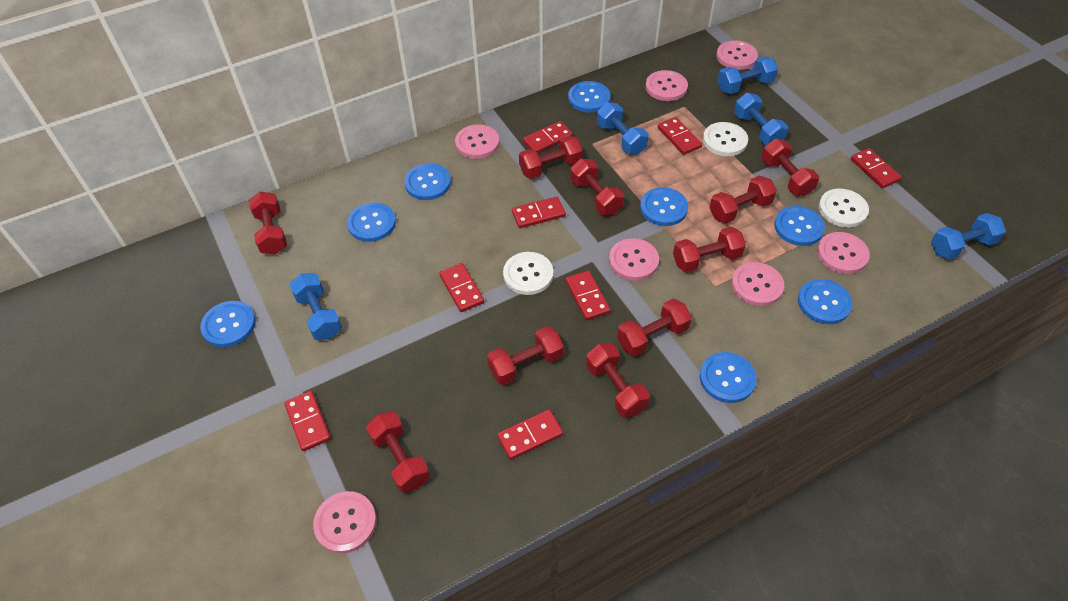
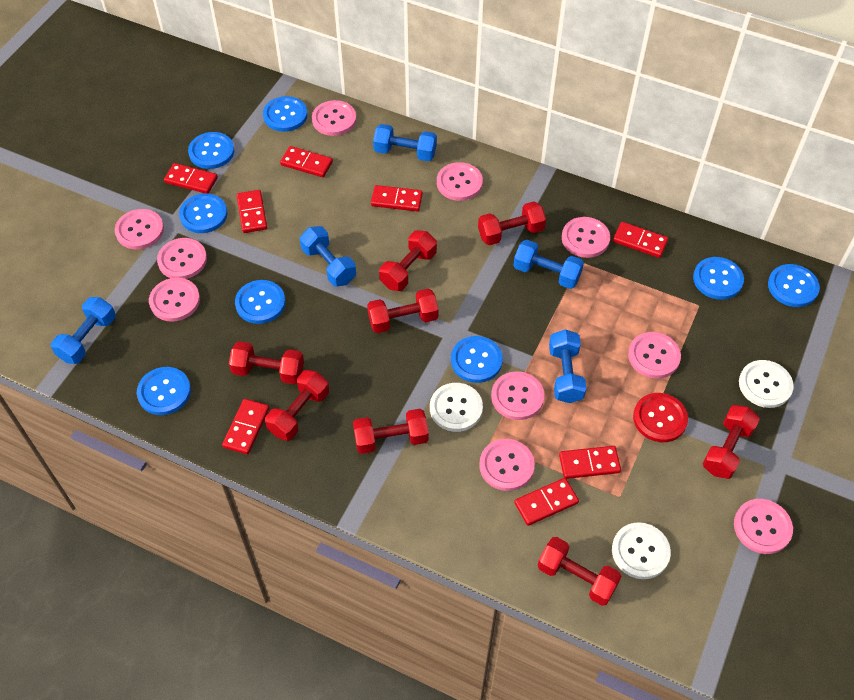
pink button: [313,491,376,554] [455,124,499,159] [609,238,659,281] [645,70,688,101] [716,41,758,70] [732,262,784,306] [817,232,870,274] = 7 -> [115,209,164,249] [149,278,200,322] [157,238,207,279] [312,100,356,136] [437,162,483,201] [479,439,535,491] [491,371,545,420] [562,217,610,258] [628,332,681,378] [734,499,793,554] = 10
red button: none = 0 -> [633,393,688,442] = 1
red dumbbell: [248,192,287,255] [366,412,430,493] [487,326,564,385] [519,136,583,179] [570,159,624,215] [586,343,650,418] [617,299,692,356] [673,227,746,272] [709,176,777,223] [762,139,819,196] = 10 -> [229,341,304,384] [265,370,329,441] [353,409,429,454] [367,289,439,333] [379,230,437,291] [478,202,546,245] [538,537,621,606] [703,405,760,479] = 8

